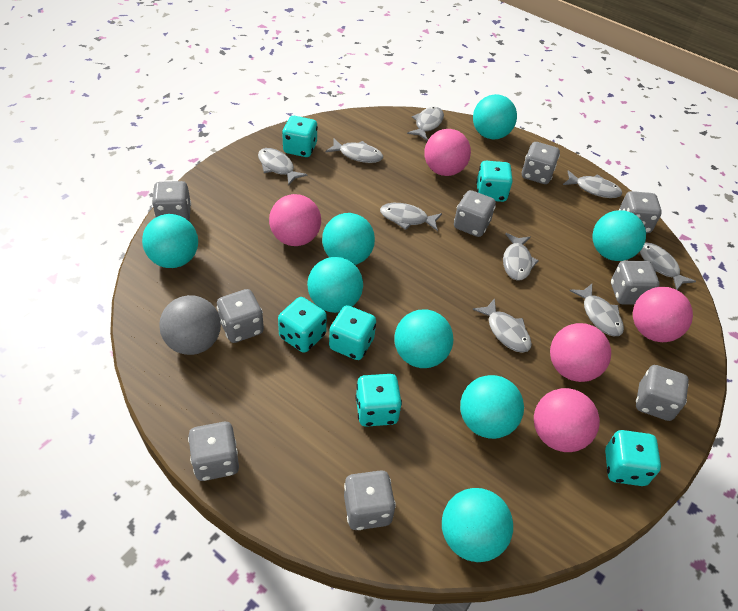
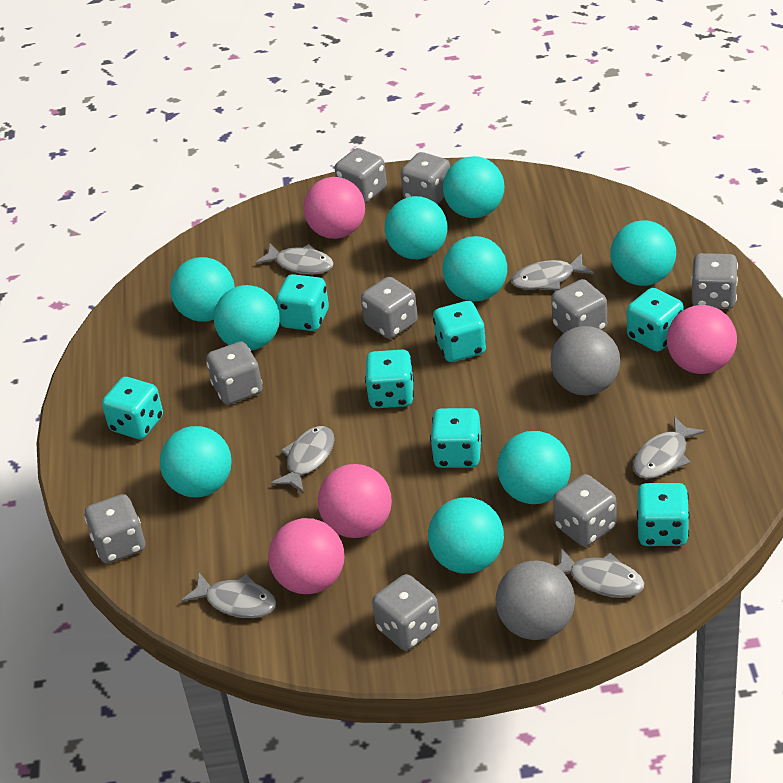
grey ball: [159,295,221,355] = 1 -> [496,561,575,640] [550,326,620,396] = 2
grey fish: [258,148,307,185] [325,138,383,163] [380,203,442,231] [407,107,444,141] [473,298,532,353] [503,233,539,280] [563,170,622,198] [569,284,624,336] [640,242,696,290] = 9 -> [182,573,276,618] [255,244,334,274] [271,426,334,493] [511,253,594,290] [556,548,644,598] [633,417,705,479] = 6
pink ball: [269,194,321,246] [424,129,471,176] [534,388,600,452] [550,323,611,382] [633,287,693,342] = 5 -> [268,518,345,594] [303,177,365,239] [318,464,392,538] [667,305,737,374] = 4
turquoise ball: [142,214,198,268] [307,257,363,313] [322,213,375,265] [394,310,453,368] [442,488,513,562] [460,375,524,439] [473,94,517,140] [593,210,646,261] = 8 -> [160,426,231,497] [170,257,235,322] [214,285,280,351] [385,196,447,259] [428,497,504,574] [442,236,507,301] [443,156,504,218] [497,431,571,504] [610,220,676,286] = 9
turquoise dice: [278,297,327,353] [282,116,318,157] [329,305,376,360] [355,374,402,427] [476,161,513,202] [605,430,661,486] = 6 -> [102,377,163,439] [276,274,329,331] [365,349,414,408] [430,408,482,468] [433,301,486,362] [627,288,684,351] [637,483,690,546] = 7

